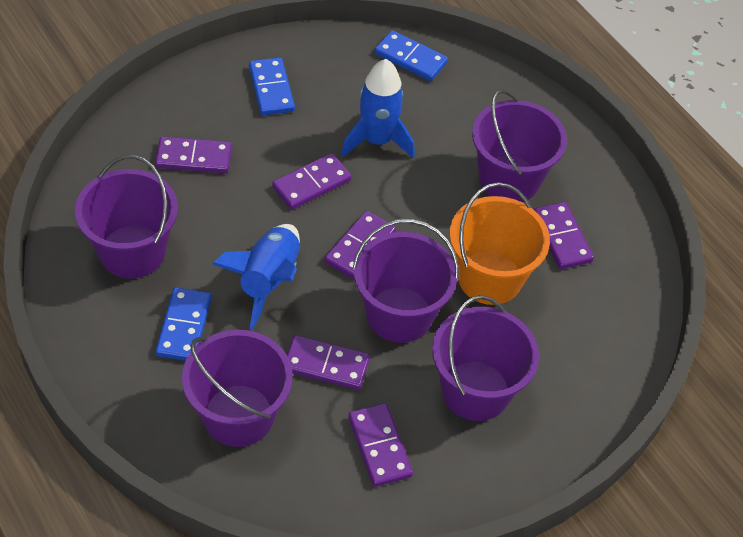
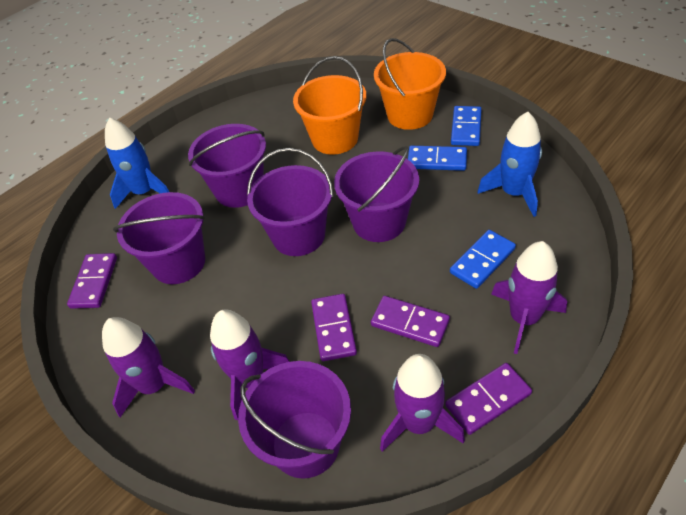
orange bucket: [450,182,550,305] = 1 -> [293,56,367,155] [374,38,446,130] = 2
purple domino: [155,136,232,173] [272,153,352,209] [287,335,370,390] [324,211,396,279] [348,403,413,487] [533,202,594,269] = 6 -> [67,253,117,309] [311,294,357,361] [371,296,450,347] [445,363,532,435] = 4
purple rocket: none = 0 -> [102,317,195,417] [210,309,290,420] [380,354,465,452] [491,241,567,354] = 4

